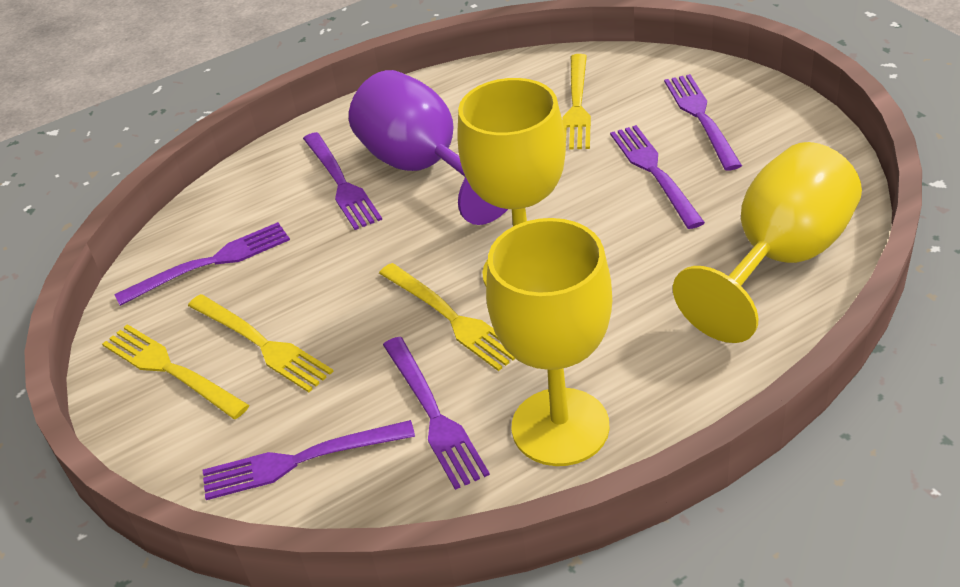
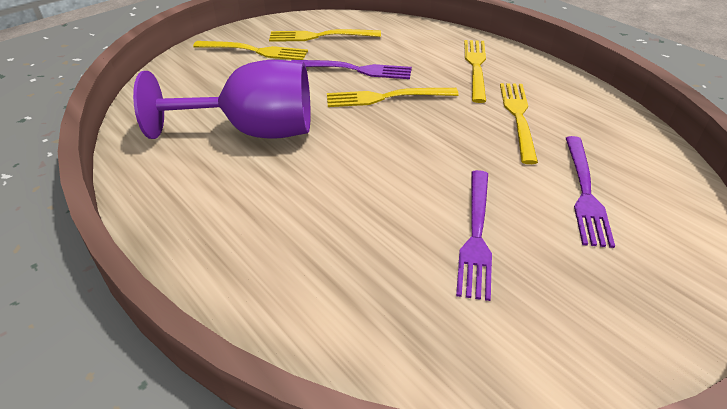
purple fork: [114,222,290,306] [203,420,415,500] [303,132,382,230] [383,337,490,490] [610,125,705,229] [664,74,742,171] = 6 -> [291,60,412,79] [456,170,492,301] [566,136,615,248] = 3
yellow fork: [102,324,249,419] [188,294,334,392] [379,263,516,371] [562,54,591,150] = 4 -> [193,41,308,60] [269,29,381,42] [327,88,459,107] [464,40,486,103] [500,83,538,164] = 5
yellow goblet: [458,78,566,286] [486,218,612,466] [673,142,862,343] = 3 -> none = 0

